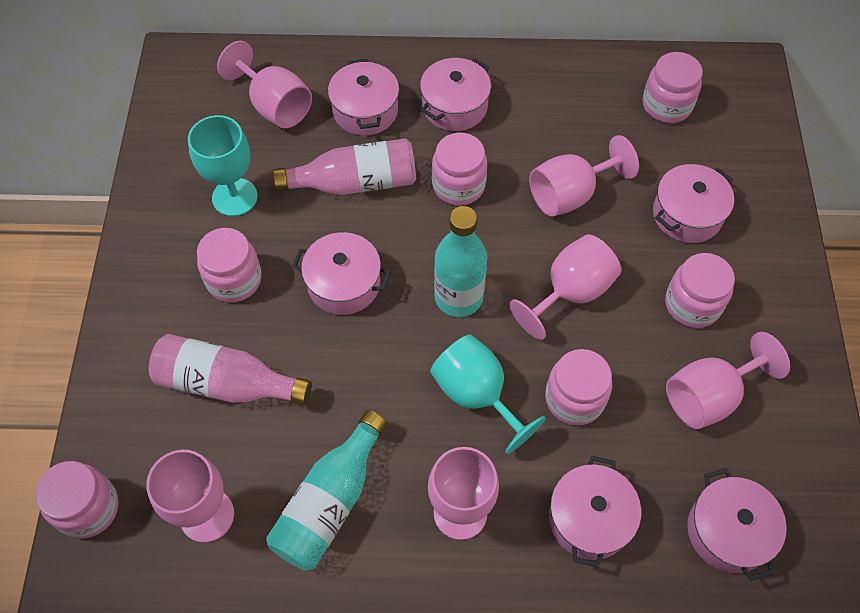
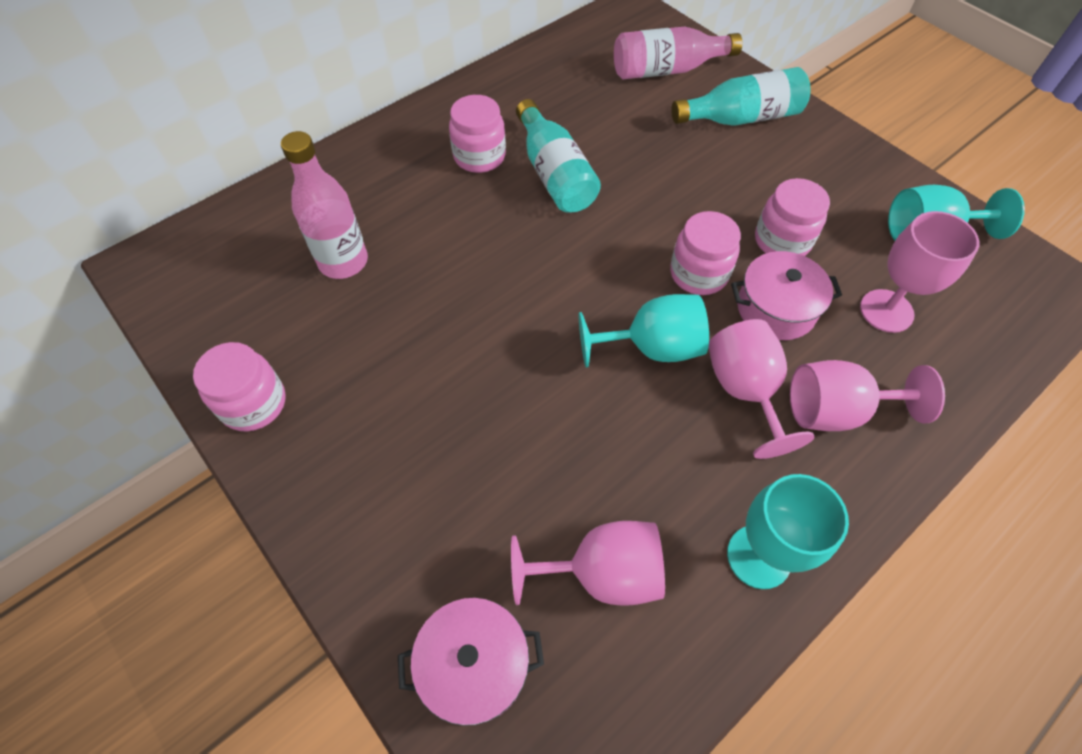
pink goblet: [146,450,234,543] [217,41,312,128] [428,447,499,540] [509,234,621,340] [529,135,639,217] [666,332,790,429] = 6 -> [511,521,665,606] [709,319,815,459] [790,360,945,431] [860,211,979,333] = 4
pink jar: [35,461,119,539] [197,228,262,302] [432,133,487,206] [545,349,612,426] [642,52,703,123] [665,253,735,328] = 6 -> [193,342,286,432] [449,95,506,173] [670,211,741,295] [755,178,830,256] = 4
pink pot: [292,232,391,315] [328,59,399,136] [420,58,491,131] [549,456,641,568] [653,164,734,243] [687,468,787,581] = 6 -> [398,598,544,726] [731,251,842,340] = 2
turquoise goblet: [188,115,258,216] [430,334,546,454] = 2 -> [579,294,709,367] [727,474,849,589] [888,185,1025,240] = 3

